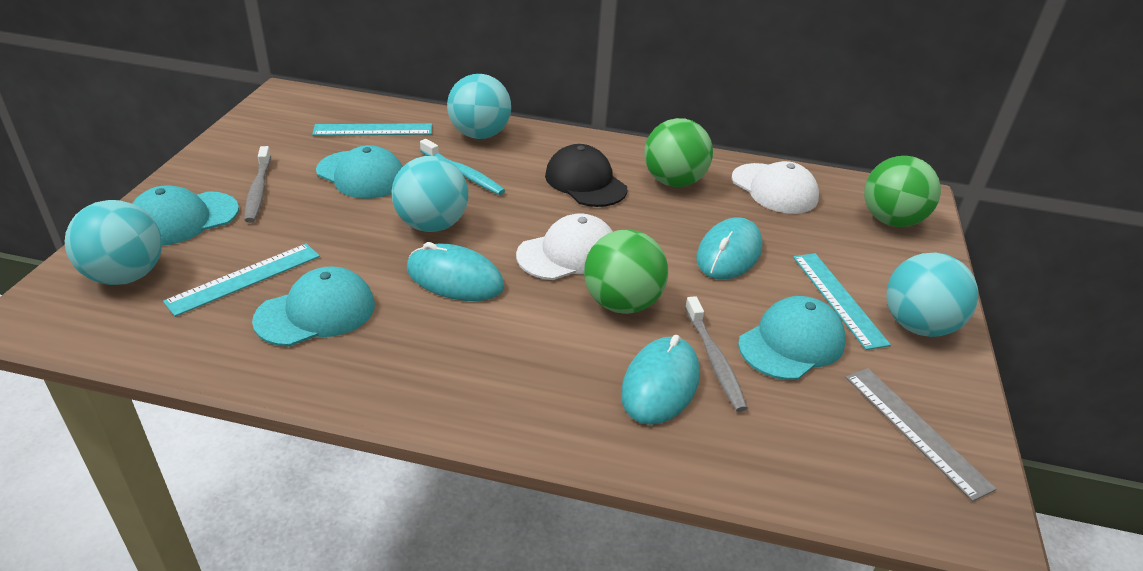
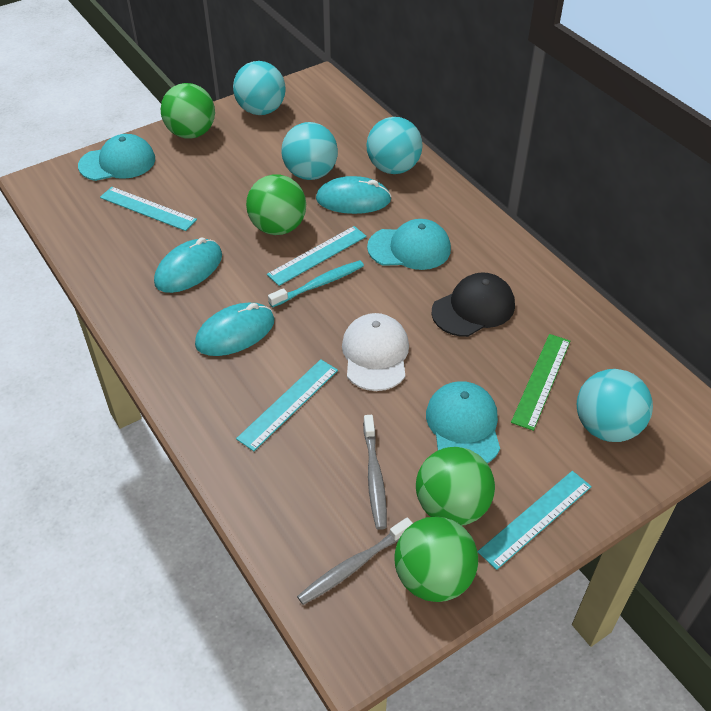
green ball: [584,229,668,314] [644,118,713,187] [864,156,941,227] = 3 -> [161,83,215,139] [246,174,306,235] [395,517,478,602] [416,447,495,526] = 4
green ruler: none = 0 -> [511,334,570,431] = 1
grey ruler: [845,368,997,502] = 1 -> none = 0
turquoise cap: [132,185,239,245] [252,266,375,346] [316,145,403,199] [738,296,846,380] = 4 -> [78,134,155,181] [367,219,451,270] [426,381,500,463] = 3
turquoise ruler: [163,244,320,317] [312,123,432,136] [793,253,891,350] = 3 -> [100,187,197,231] [236,359,338,451] [267,226,367,286] [478,471,592,570] = 4
white cap: [516,213,613,280] [731,161,819,214] = 2 -> [342,313,409,391] = 1

